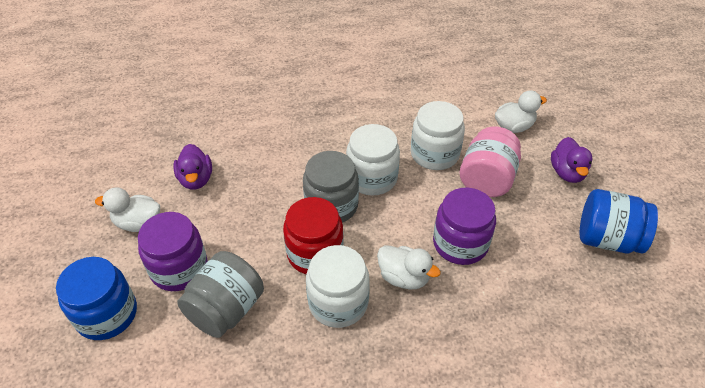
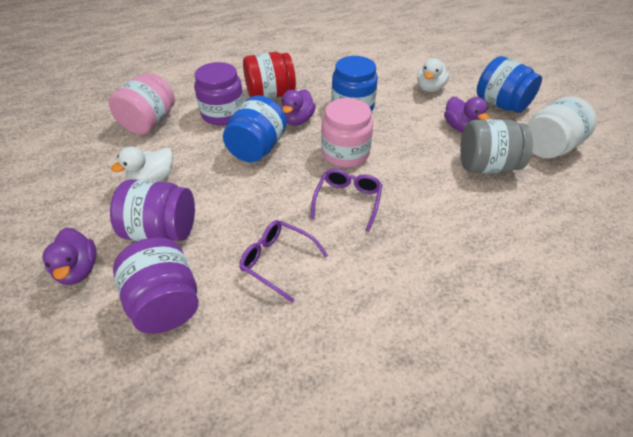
blue jar: [56,257,137,340] [580,189,658,253] = 2 -> [223,95,287,162] [331,56,378,112] [477,56,542,113] = 3
grey jar: [177,251,264,338] [303,151,359,223] = 2 -> [460,120,533,173] = 1
pink jar: [460,126,521,197] = 1 -> [109,73,175,135] [321,98,373,168] = 2
purple duck: [173,144,212,189] [551,137,593,183] = 2 -> [42,228,97,285] [281,89,316,126] [444,97,489,132] = 3
purple glasses: none = 0 -> [239,220,328,302] [311,169,382,232] = 2
purple jar: [138,212,208,291] [433,188,496,265] = 2 -> [110,179,195,241] [113,237,199,334] [194,62,244,126] = 3
white duck: [95,187,160,232] [377,245,441,289] [495,90,547,133] = 3 -> [111,146,173,182] [417,58,449,92] = 2
white jar: [306,245,370,328] [346,124,400,196] [411,101,465,170] = 3 -> [527,96,597,158] = 1

